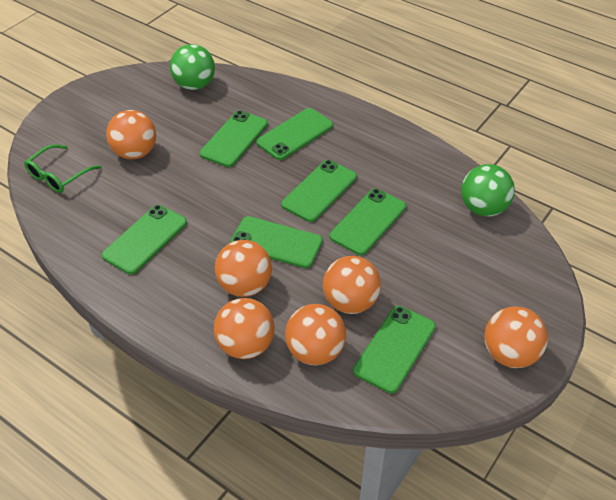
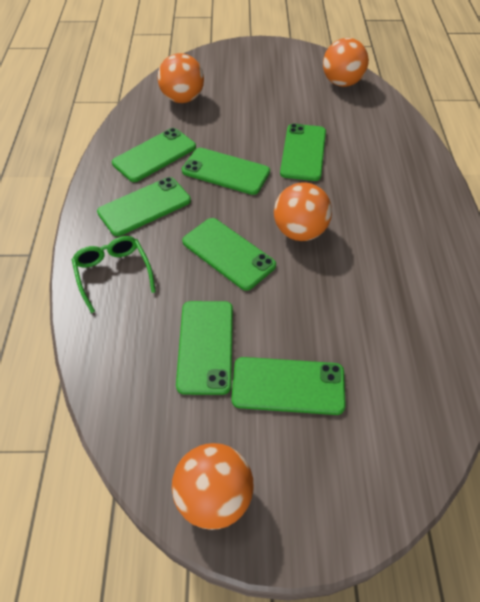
green ball: [170,44,215,90] [461,164,515,217] = 2 -> none = 0
orange ball: [106,110,156,159] [214,298,275,359] [215,240,272,297] [285,304,346,365] [323,256,381,314] [484,306,548,368] = 6 -> [158,53,204,103] [172,443,253,530] [274,182,332,241] [323,38,369,87] = 4

